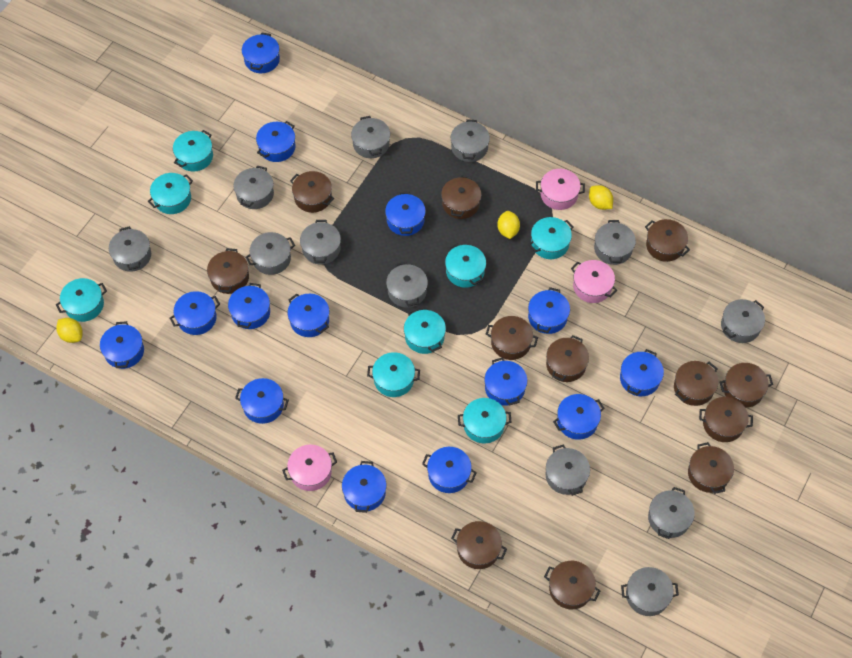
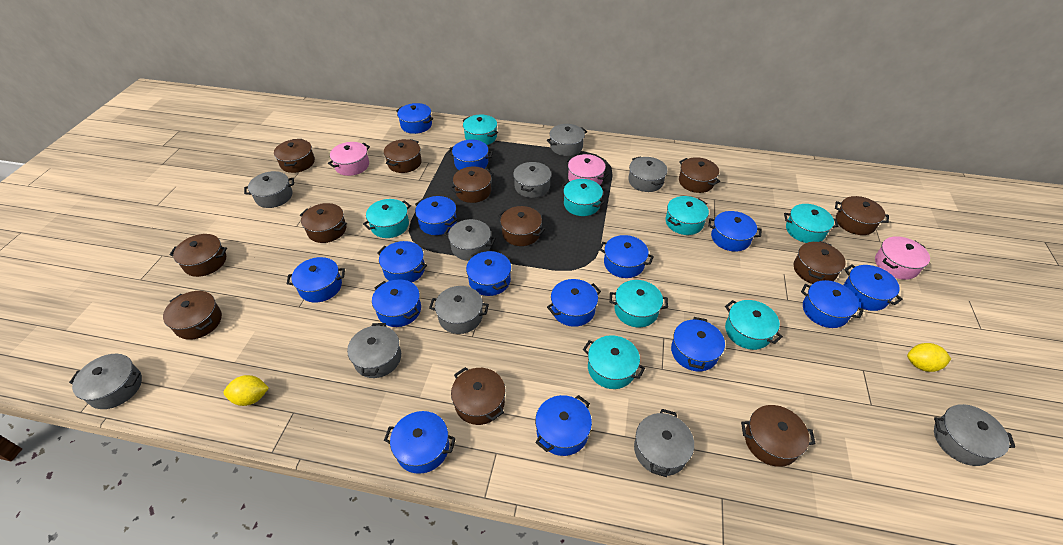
blue pot: [100,321,144,369] [170,291,220,335] [228,283,270,329] [235,378,289,424] [242,33,280,73] [256,121,296,162] [288,294,329,337] [342,461,386,513] [385,192,426,236] [422,447,477,493] [484,357,528,406] [528,287,570,334] [553,394,605,440] [620,349,664,396] = 14 -> [287,257,345,303] [372,279,421,327] [377,241,427,282] [384,411,456,474] [396,103,434,134] [415,196,458,235] [448,139,493,170] [466,251,511,296] [535,395,592,456] [547,279,601,327] [599,235,654,278] [671,317,725,371] [708,211,762,252] [801,280,864,328] [844,264,902,311] = 15
grey pot: [109,226,151,272] [233,165,274,209] [246,232,295,275] [300,220,341,265] [351,116,390,158] [386,262,428,308] [451,119,490,162] [546,445,590,496] [594,220,636,265] [621,567,679,616] [648,487,695,539] [721,299,765,343] = 12 -> [69,354,142,409] [244,171,294,208] [347,323,401,378] [429,286,489,334] [444,219,496,261] [513,161,551,198] [547,124,587,156] [628,156,667,192] [634,409,694,477] [934,404,1015,466] = 10
yellow lemon: [56,318,83,343] [497,211,520,239] [589,185,613,210] = 3 -> [223,375,269,406] [907,343,951,372] = 2

